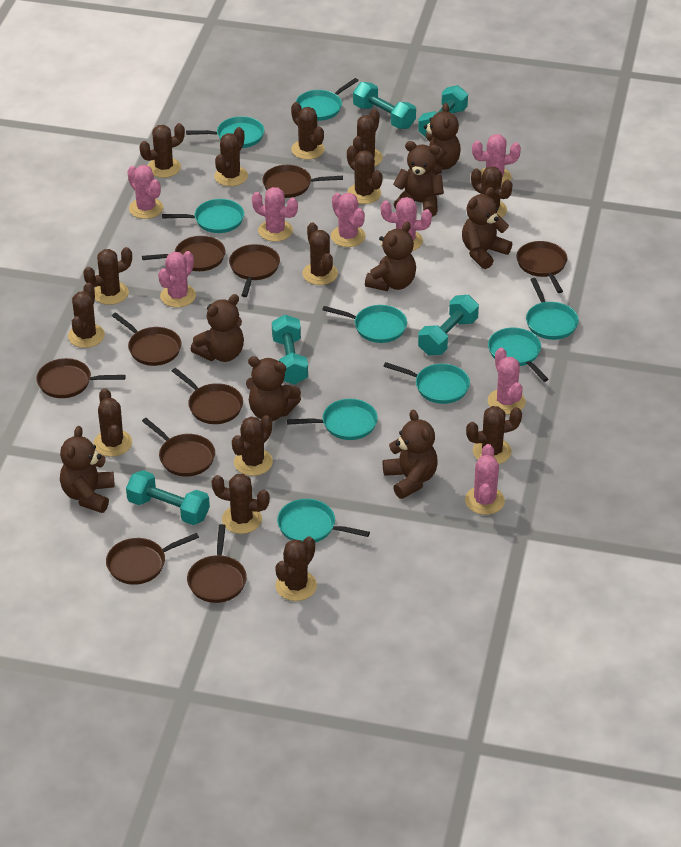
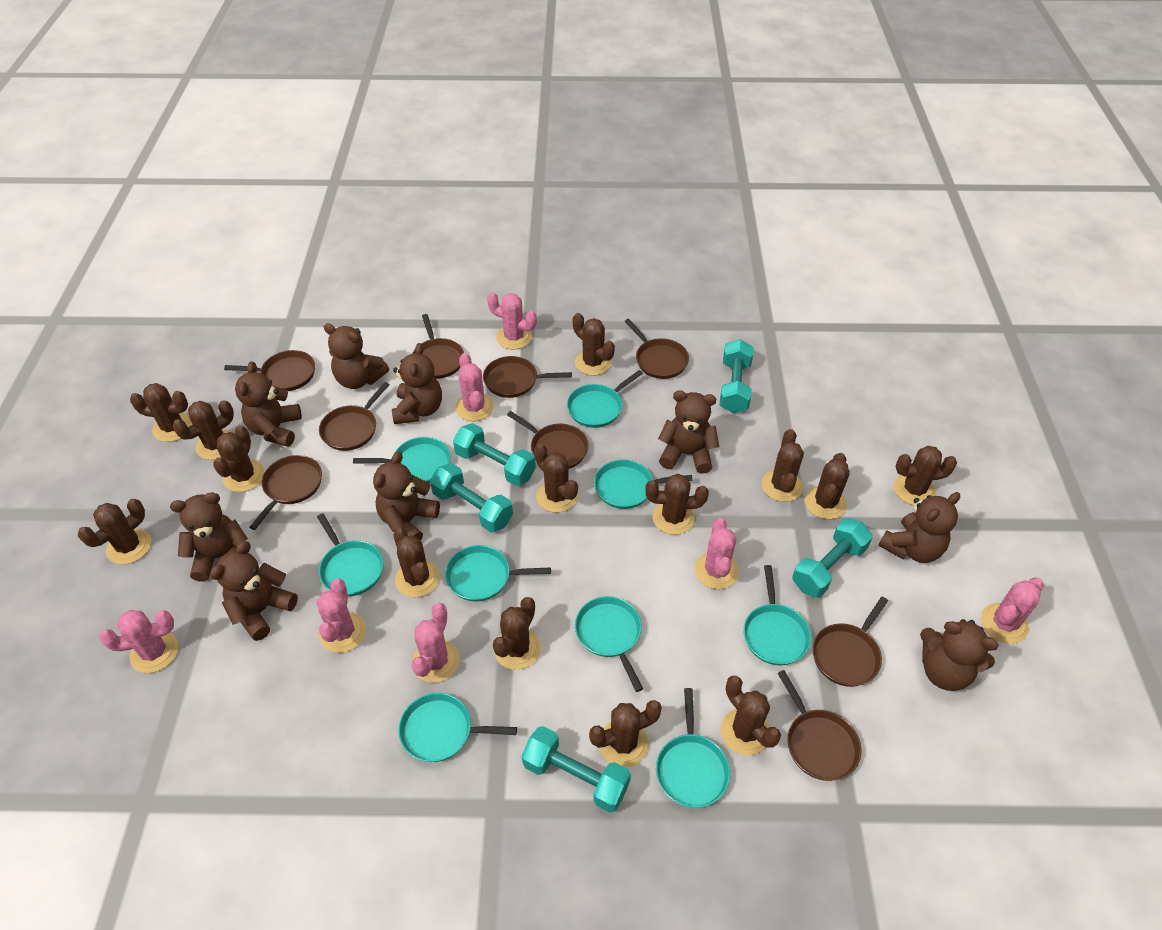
brown pan: [36,358,126,398] [106,533,199,585] [112,312,181,366] [142,236,225,271] [142,418,215,476] [172,368,243,424] [187,524,247,603] [229,244,280,297] [262,165,343,198] [516,241,567,293] = 10 -> [224,350,315,391] [249,455,322,530] [319,382,390,451] [412,314,464,379] [483,356,572,398] [507,411,588,469] [624,319,689,379] [777,670,861,781] [812,597,888,687] = 9
brown teddy bear: [60,426,115,513] [190,294,244,362] [246,356,301,421] [365,222,416,291] [383,410,438,499] [393,141,444,217] [424,103,461,174] [462,187,512,269] = 8 -> [170,492,248,582] [210,541,298,641] [235,361,302,447] [324,323,389,389] [373,451,440,540] [392,343,442,424] [658,390,719,474] [878,492,960,563] [920,619,999,691] = 9
pink cactus: [127,165,163,219] [158,251,196,308] [252,187,298,242] [331,193,366,247] [381,197,432,251] [465,444,505,515] [472,134,521,187] [488,348,526,415] = 8 -> [99,610,179,673] [316,579,366,653] [412,603,459,683] [455,353,494,421] [487,292,537,350] [694,518,739,589] [981,577,1044,644] = 7

